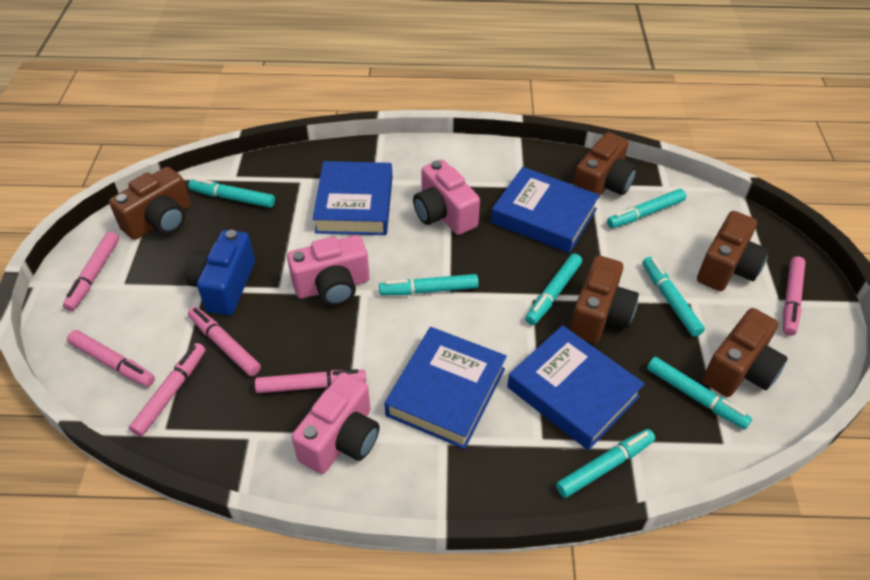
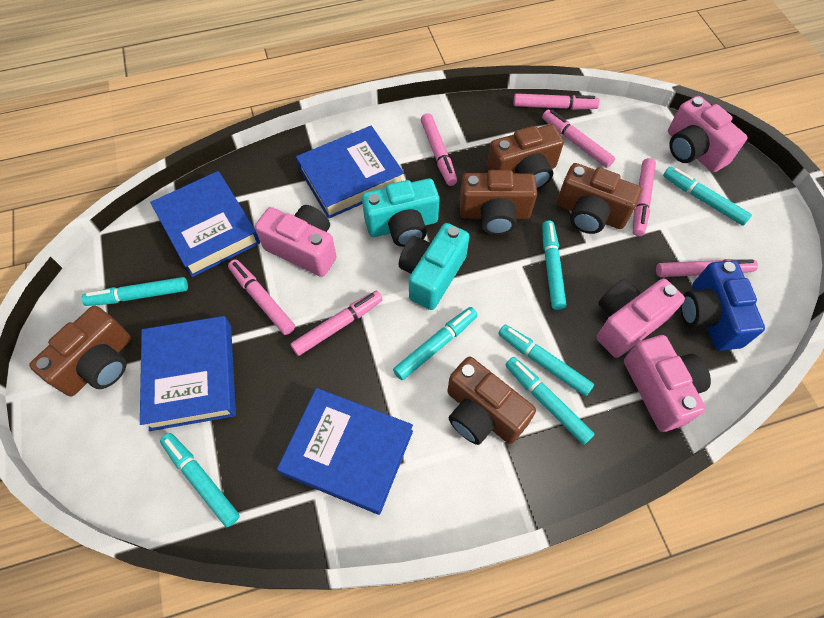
pink camera: [287,235,369,306] [292,372,380,474] [413,160,480,235] = 3 -> [255,205,337,277] [597,279,685,358] [624,335,711,432] [668,96,747,172] = 4
pink marker: [63,232,119,311] [67,330,155,387] [129,343,206,436] [188,307,261,376] [255,369,366,393] [783,256,805,336] = 6 -> [228,259,295,335] [290,291,383,356] [421,113,457,186] [513,93,600,110] [542,110,615,168] [633,158,656,236] [656,259,758,277] = 7
turquoise camera: none = 0 -> [362,179,439,247] [399,223,470,310] = 2

